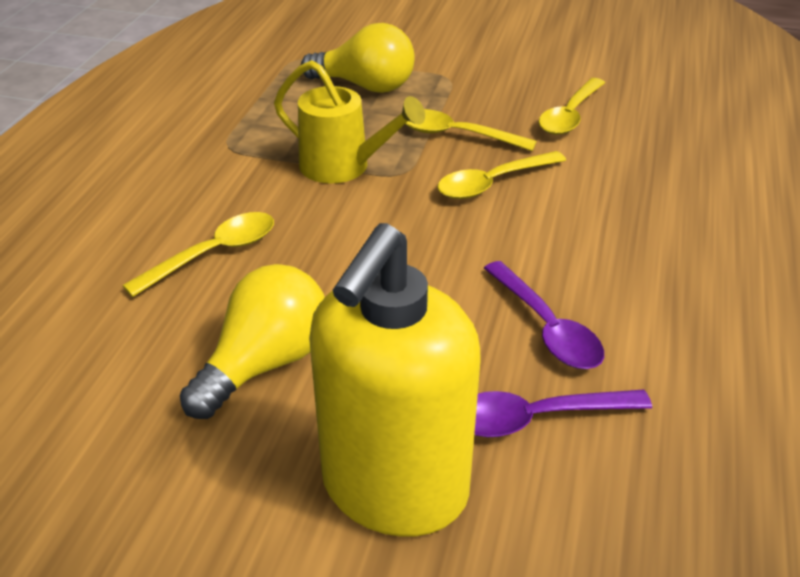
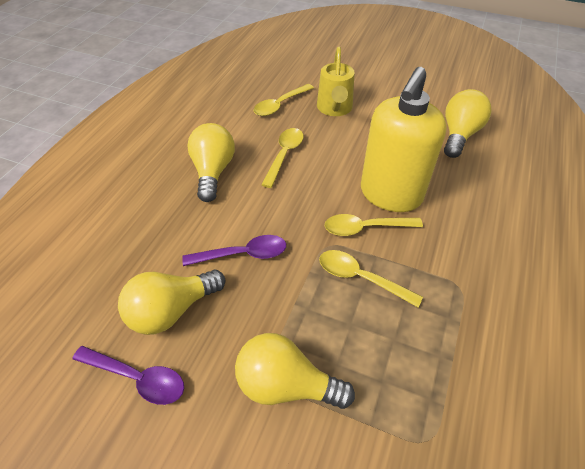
yellow light bulb: [180,264,325,419] [301,23,415,93] = 2 -> [118,270,225,335] [187,123,235,202] [235,333,355,409] [444,89,492,158] = 4

